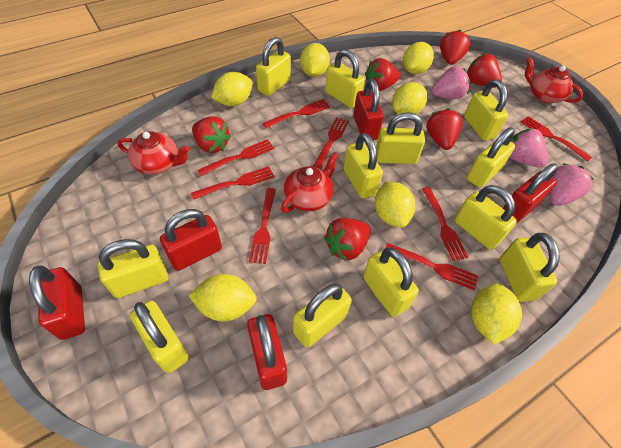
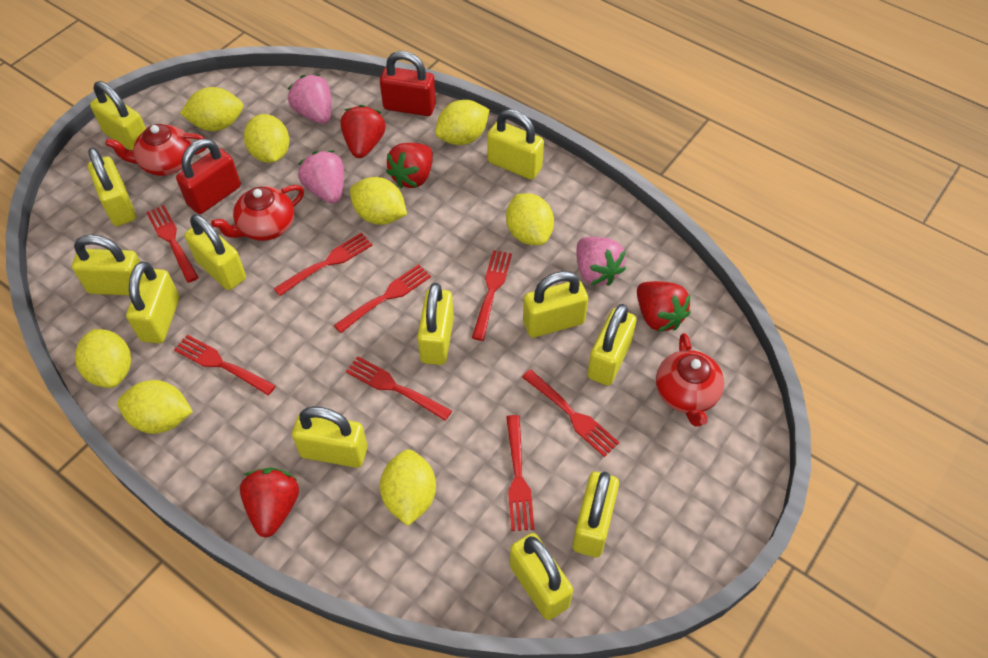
red padlock: [29,266,85,340] [160,209,222,271] [247,314,287,390] [353,79,384,140] [503,164,558,223] = 5 -> [176,139,241,214] [380,51,436,116] = 2
red strawberry: [192,116,231,153] [324,218,371,261] [365,58,400,91] [426,108,463,150] [440,30,470,65] [467,53,502,88] = 6 -> [240,468,299,537] [341,105,386,158] [386,143,433,188] [637,281,691,332] = 4
yellow lemon: [189,274,257,322] [211,72,253,106] [300,43,330,77] [375,182,415,228] [392,82,428,114] [403,42,434,74] [471,283,522,345] = 7 -> [75,329,131,388] [117,380,193,434] [180,87,243,131] [244,114,289,163] [350,177,407,225] [380,450,436,526] [435,100,489,145] [506,193,554,245] = 8

